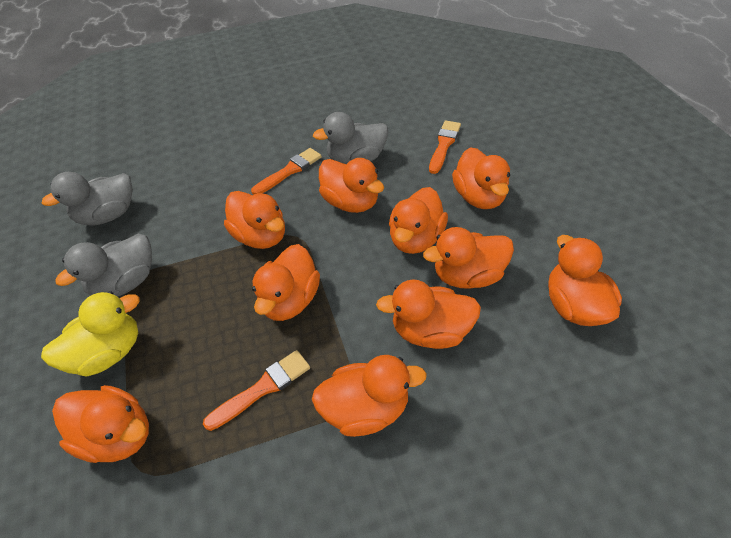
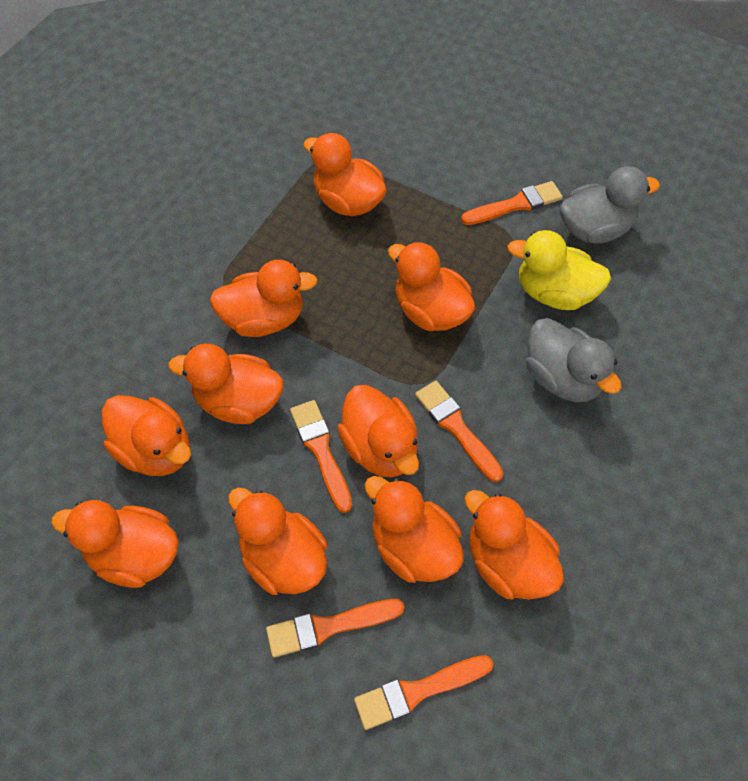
grey duck: [41,172,133,225] [55,234,152,297] [313,112,388,164] = 3 -> [526,318,622,402] [559,166,660,244] = 2
orange brush: [203,350,310,431] [251,148,322,195] [429,120,461,174] = 3 -> [266,599,404,658] [290,400,352,513] [354,655,493,730] [415,381,503,482] [461,181,563,225] = 5

